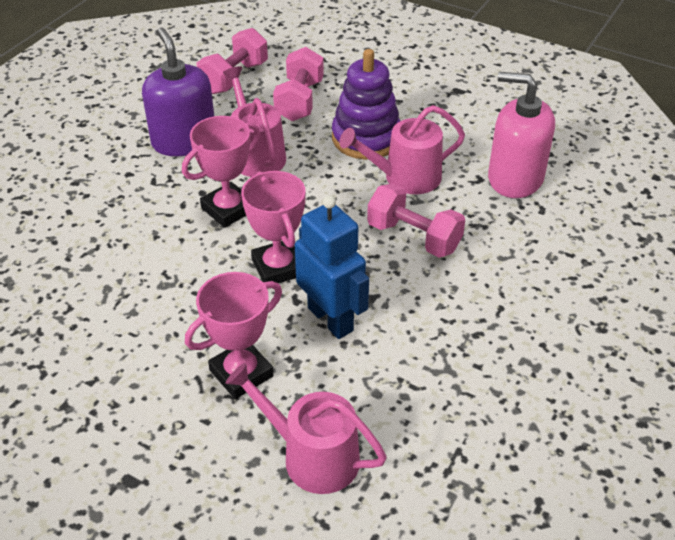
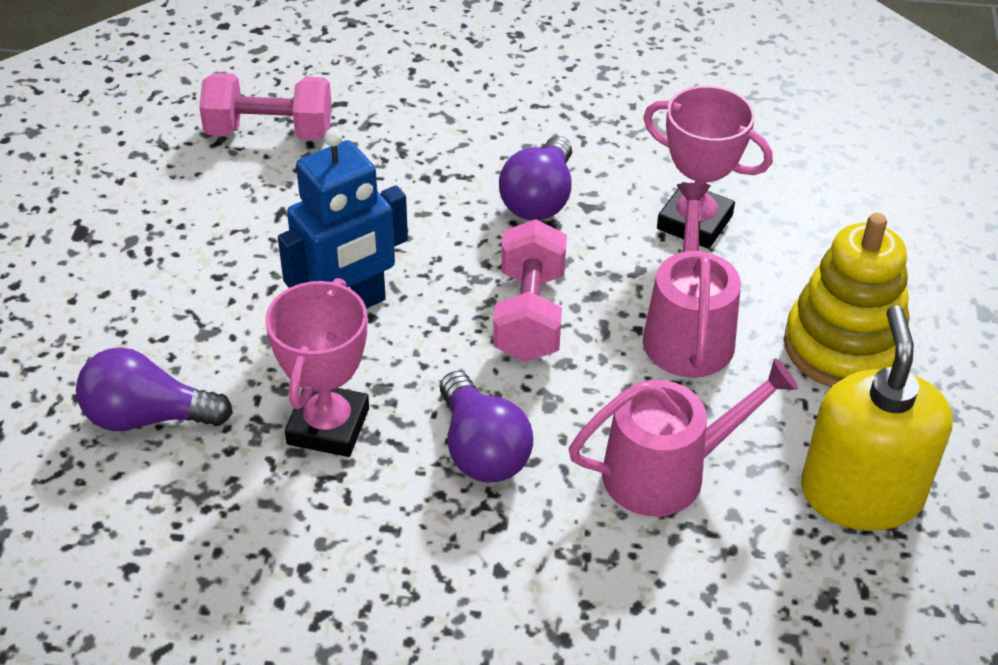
pink dumbbell: [197,28,268,94] [273,47,324,121] [367,184,465,258] = 3 -> [199,73,332,140] [493,219,567,362] = 2
pink soap dispenser: [488,72,555,198] = 1 -> none = 0
pink trophy: [182,116,260,228] [185,272,282,399] [241,171,306,283] = 3 -> [266,278,369,457] [643,86,773,249] = 2
pink watering can: [223,66,286,177] [226,363,387,494] [339,105,465,194] = 3 -> [569,358,798,517] [643,183,741,377] = 2
purple light bulb: none = 0 -> [76,347,233,431] [440,371,533,482] [499,136,572,220] = 3
purple soap dispenser: [142,27,214,156] = 1 -> none = 0
purple stacking toy: [332,49,400,159] = 1 -> none = 0
yellow soap dispenser: none = 0 -> [801,305,953,531] = 1
yellow stacking toy: none = 0 -> [784,213,909,387] = 1

